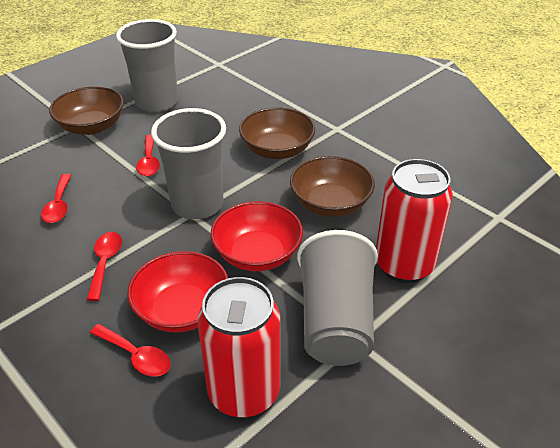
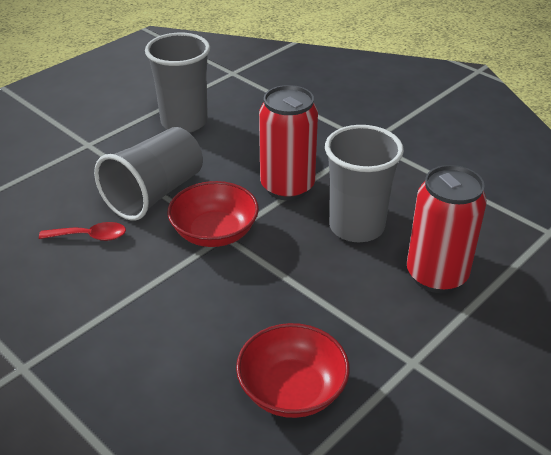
brown bowl: [49,86,124,135] [239,107,315,159] [290,156,375,217] = 3 -> none = 0
red spoon: [41,174,71,223] [86,232,122,301] [90,324,171,377] [136,134,160,176] = 4 -> [39,222,126,241] = 1

